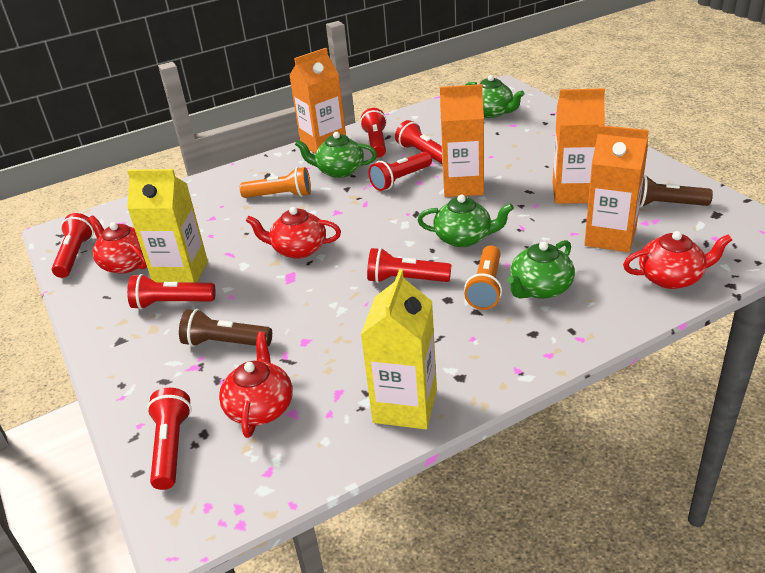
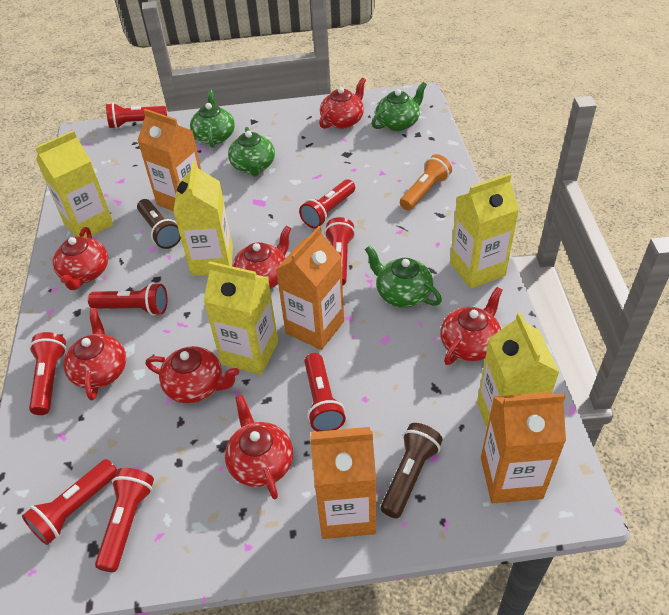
orange flashlight: [240,167,311,198] [464,245,502,310] = 2 -> [400,154,452,210] = 1
red flashlight: [52,213,94,278] [127,274,216,310] [147,388,192,490] [360,108,387,158] [367,248,451,283] [368,152,432,191] [395,120,442,164] = 7 -> [22,459,117,545] [29,332,67,415] [88,283,168,316] [95,468,154,572] [106,103,167,129] [299,179,355,228] [304,353,346,432] [324,217,355,285] = 8
red teapot: [88,216,147,274] [219,332,293,438] [246,207,341,259] [623,231,732,289] = 4 -> [53,227,108,290] [64,308,126,400] [146,346,239,403] [225,395,293,499] [232,225,292,289] [319,77,366,129] [440,287,502,365] = 7
yellow carton: [127,169,208,283] [361,269,437,429] = 2 -> [35,130,114,237] [173,161,233,276] [203,261,278,375] [450,174,519,289] [477,312,559,428] = 5

